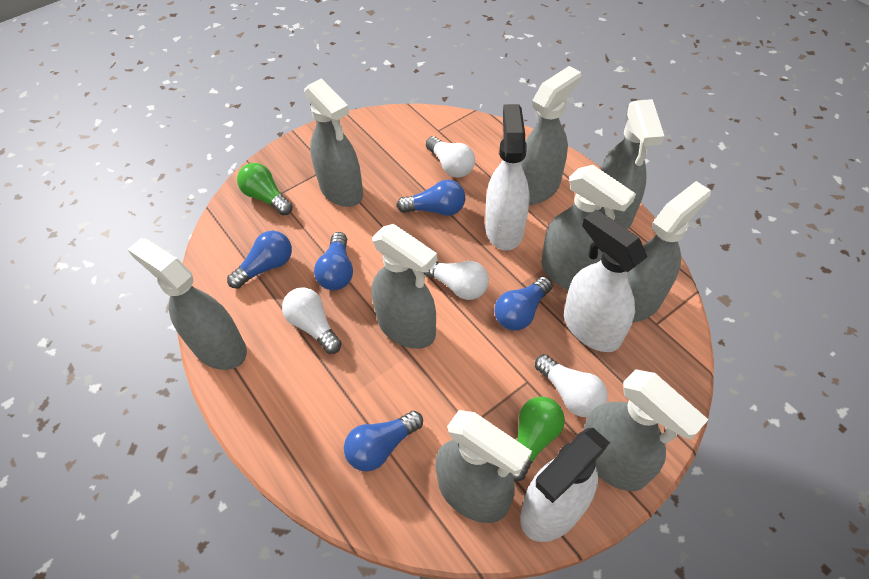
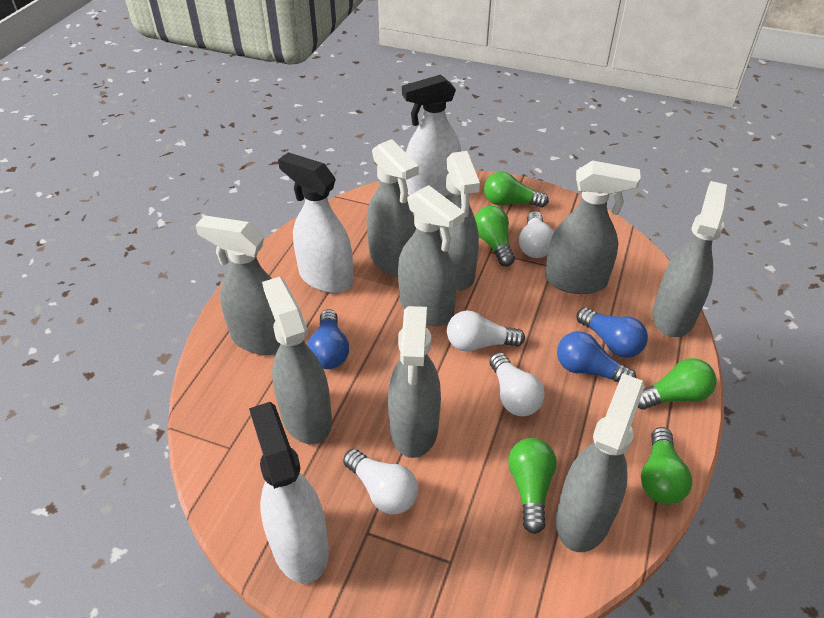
blue light bulb: [227,231,292,289] [314,232,353,290] [344,411,423,472] [397,180,465,216] [495,277,553,331] = 5 -> [307,309,349,369] [557,331,636,383] [577,307,648,358] = 3
green light bulb: [237,163,293,216] [511,397,565,481] = 2 -> [475,206,515,266] [484,171,549,208] [508,438,557,534] [638,358,717,410] [641,427,692,505] = 5

